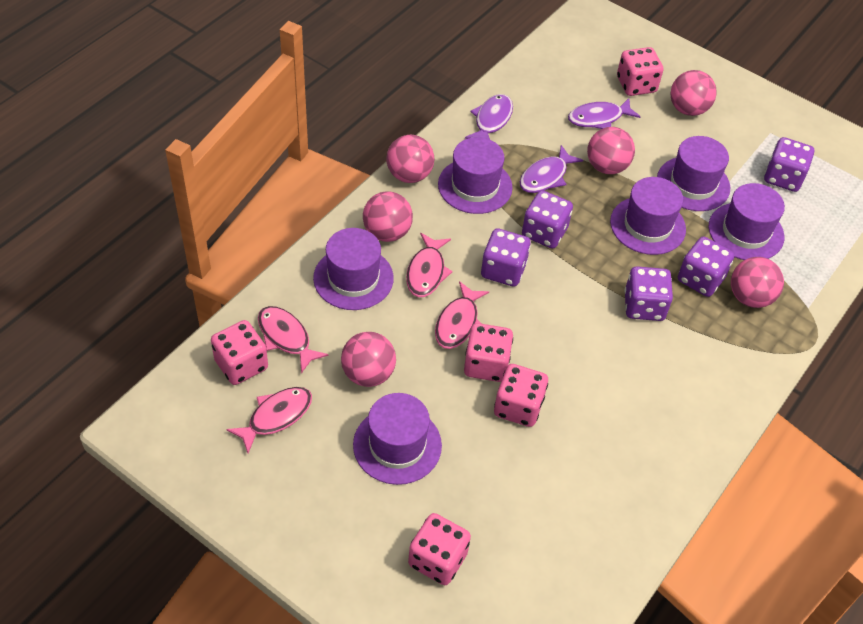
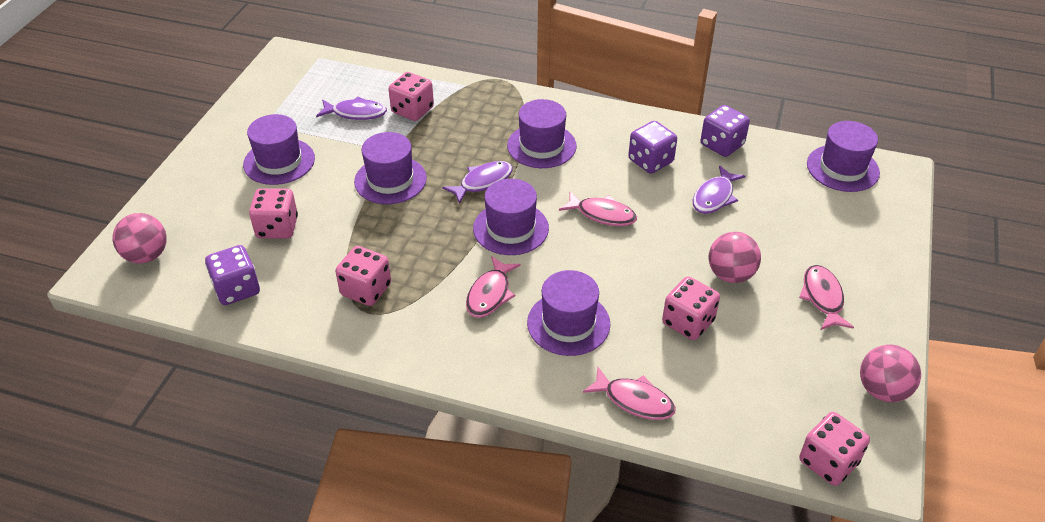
pink ball: [341,332,396,387] [363,192,413,242] [386,135,435,183] [587,127,635,174] [670,70,717,116] [731,257,784,308] = 6 -> [113,213,167,264] [708,232,761,283] [860,345,921,402] = 3
purple dice: [481,229,531,287] [522,190,573,249] [624,266,673,321] [678,237,734,297] [764,137,814,192] = 5 -> [205,245,260,305] [628,121,677,174] [701,105,750,157] = 3

